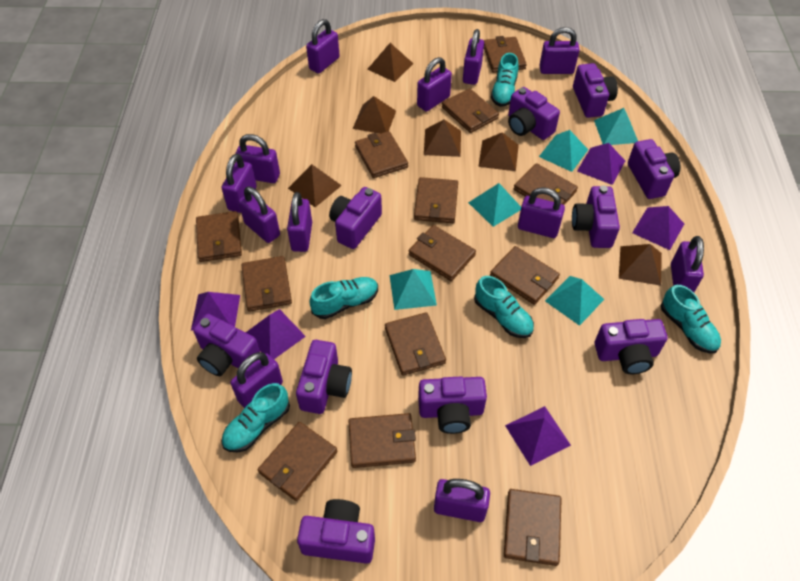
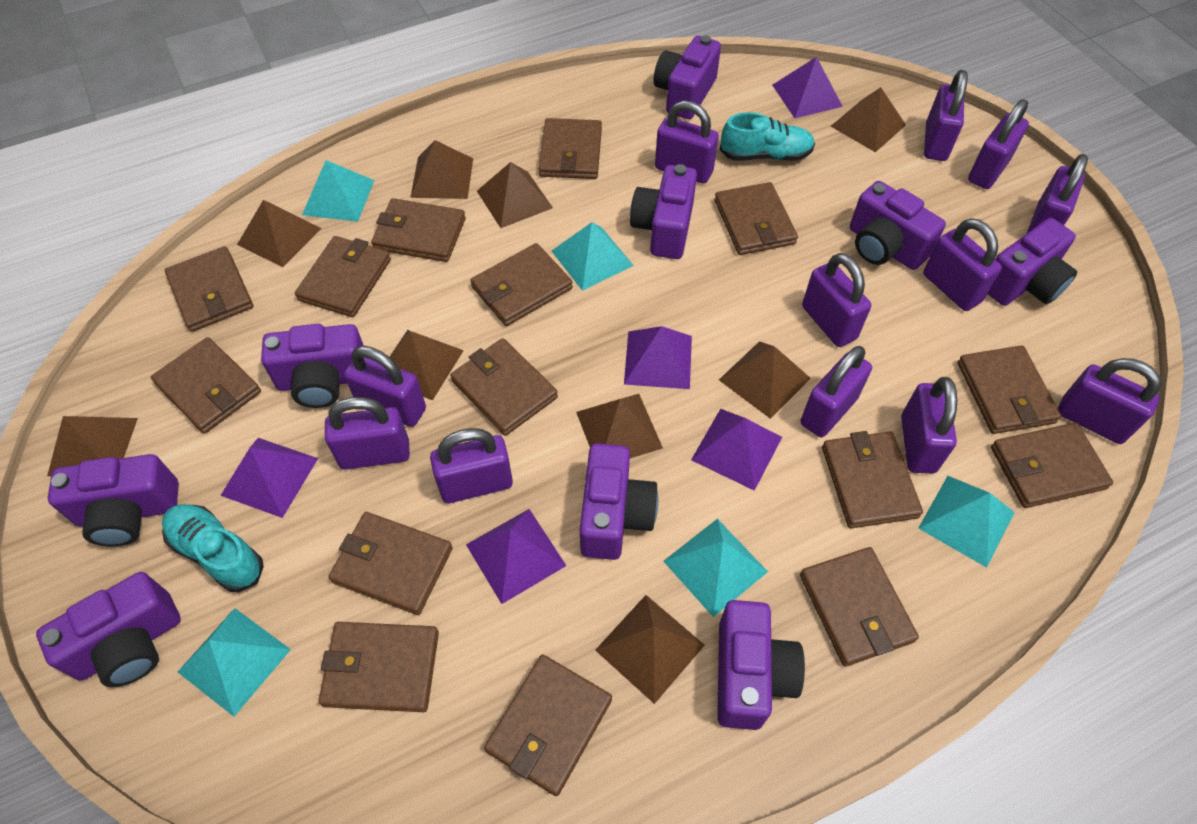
brown pyramid: [288,164,342,207] [353,96,396,134] [367,43,413,82] [424,119,461,157] [478,132,519,171] [619,244,662,286] = 6 -> [47,416,138,476] [237,200,322,267] [390,330,464,400] [410,140,473,199] [477,162,553,228] [576,394,663,458] [595,595,705,704] [719,341,811,419] [831,87,906,152] = 9
brown wallet: [196,211,242,262] [241,256,292,312] [258,422,338,501] [349,413,416,468] [355,131,408,178] [385,312,446,376] [408,225,476,281] [414,177,458,223] [442,88,499,133] [484,36,527,73] [490,246,560,305] [504,489,562,566] [513,163,578,205] = 13 -> [151,337,261,434] [165,246,253,332] [295,236,391,317] [318,622,439,712] [328,512,453,615] [371,198,466,262] [450,338,558,436] [470,243,573,326] [484,654,612,796] [539,118,602,179] [715,182,798,255] [800,547,919,667] [822,431,923,528] [957,345,1061,434] [991,423,1113,508] = 15
purple camera: [193,314,260,376] [296,340,352,414] [297,499,375,564] [329,187,382,249] [418,377,487,434] [508,87,560,140] [572,185,620,248] [573,63,618,118] [595,319,668,374] [628,139,680,199] = 10 -> [36,572,181,687] [48,454,179,546] [261,324,364,408] [580,443,658,560] [630,164,697,259] [654,35,721,119] [717,600,805,730] [850,181,946,270] [988,218,1077,306] = 9
turquoise shoe: [221,383,290,452] [309,277,378,319] [474,276,534,338] [491,53,518,107] [661,285,721,353] = 5 -> [162,504,264,592] [719,112,815,161] = 2

